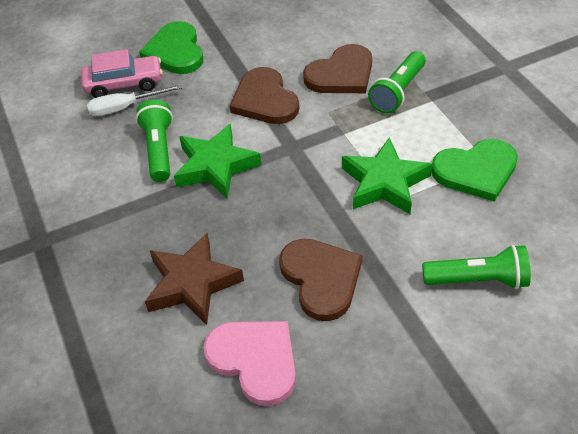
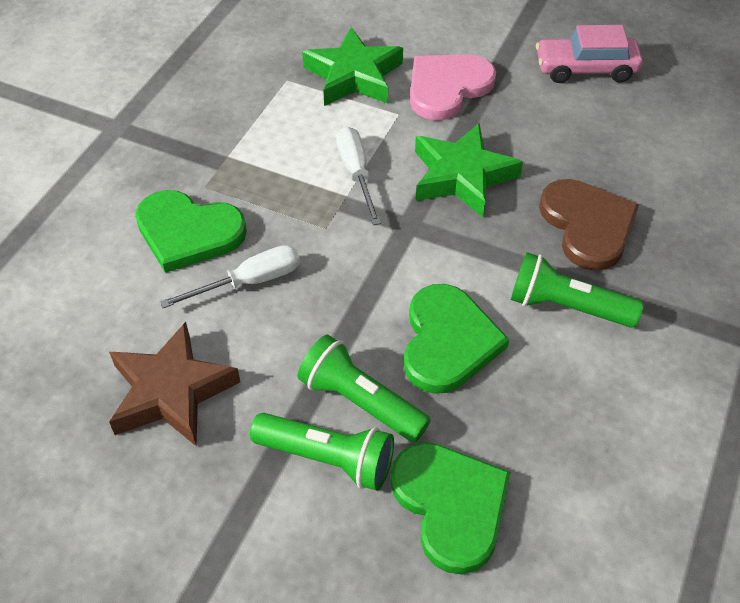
brown heart: [230,67,299,124] [279,239,362,321] [303,44,372,93] = 3 -> [539,179,639,271] = 1
green heart: [139,21,203,74] [431,139,518,202] = 2 -> [135,190,247,273] [390,442,511,575] [404,284,509,394] = 3
white screwdriver: [87,84,183,116] = 1 -> [160,245,300,308] [336,126,381,225] = 2

